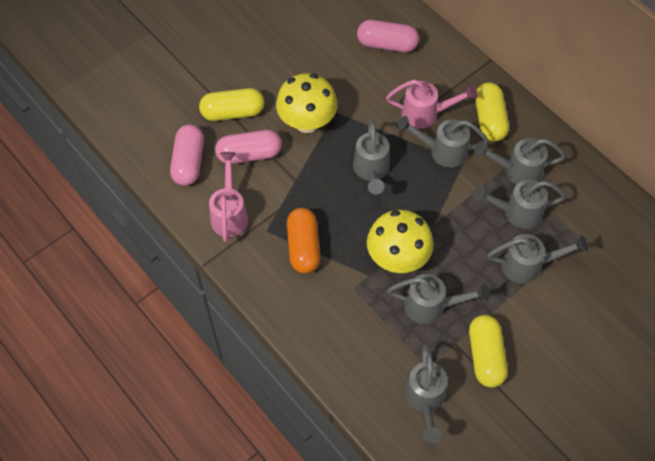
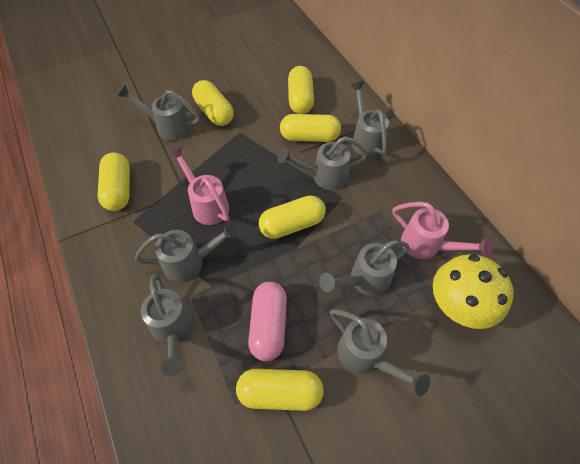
orange capsule: [287,208,320,273] = 1 -> none = 0
pink capsule: [170,124,204,186] [215,130,282,164] [357,20,419,52] = 3 -> [248,282,287,361] = 1
yellow capsule: [199,88,264,121] [469,315,508,388] [475,82,509,142] = 3 -> [97,152,130,211] [192,80,234,126] [236,369,324,411] [259,195,326,239] [280,114,341,142] [288,66,314,114] = 6
yellow mushroom: [276,73,337,133] [367,210,433,273] = 2 -> [433,254,514,329] = 1

